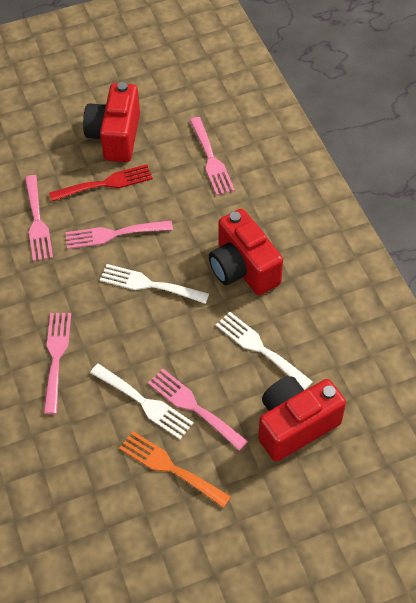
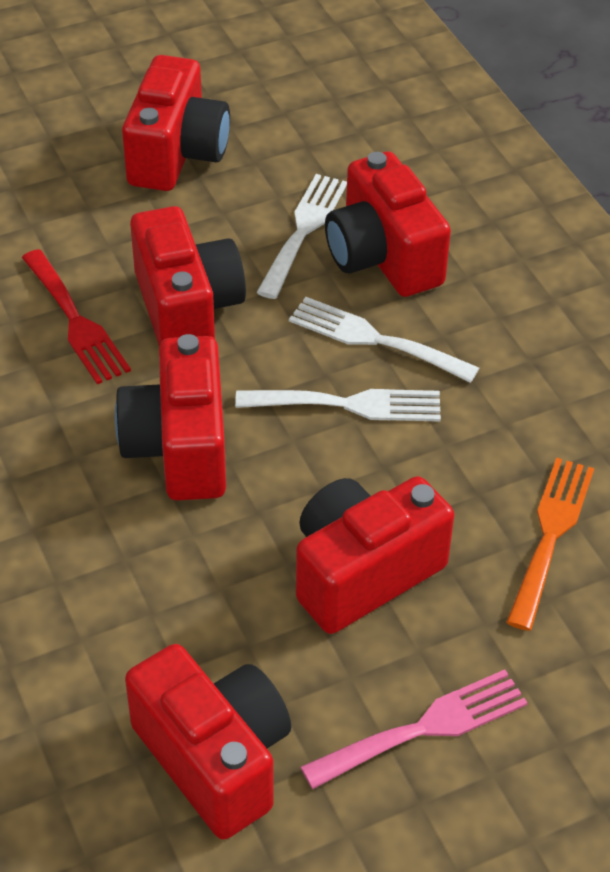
pink fork: [25,175,53,261] [44,313,71,414] [65,220,173,249] [148,368,248,451] [189,117,235,196] = 5 -> [301,670,528,789] = 1
red camera: [83,82,140,162] [209,209,283,295] [258,376,346,462] = 3 -> [115,334,226,500] [122,55,230,191] [125,644,291,840] [130,206,246,347] [296,476,454,634] [325,151,451,297] = 6

